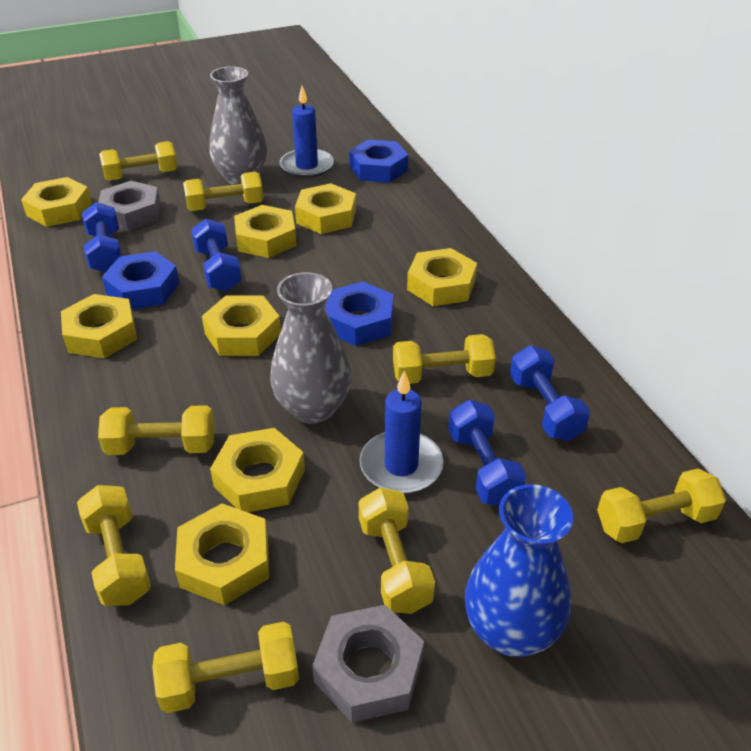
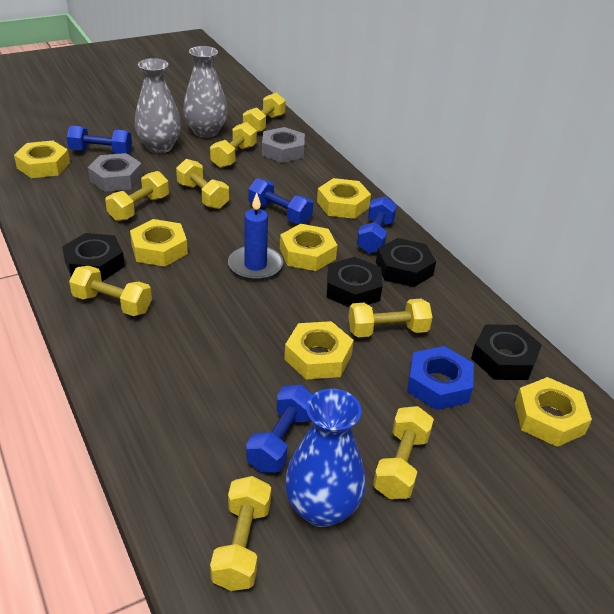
black nut: none = 0 -> [62,233,125,281] [327,257,383,308] [376,238,436,287] [471,324,542,380] = 4
blue candle: [280,86,334,178] [360,371,444,494] = 2 -> [228,192,283,281] = 1
blue nut: [102,251,179,309] [325,281,394,346] [349,140,408,183] = 3 -> [407,346,474,410] = 1
yellow nut: [21,177,92,227] [61,294,137,358] [175,503,269,605] [202,295,281,356] [210,428,305,512] [234,205,296,258] [295,183,356,234] [407,248,477,306] = 8 -> [14,141,70,178] [130,219,188,267] [280,224,337,271] [284,321,354,380] [317,178,371,219] [515,377,592,447] = 6

